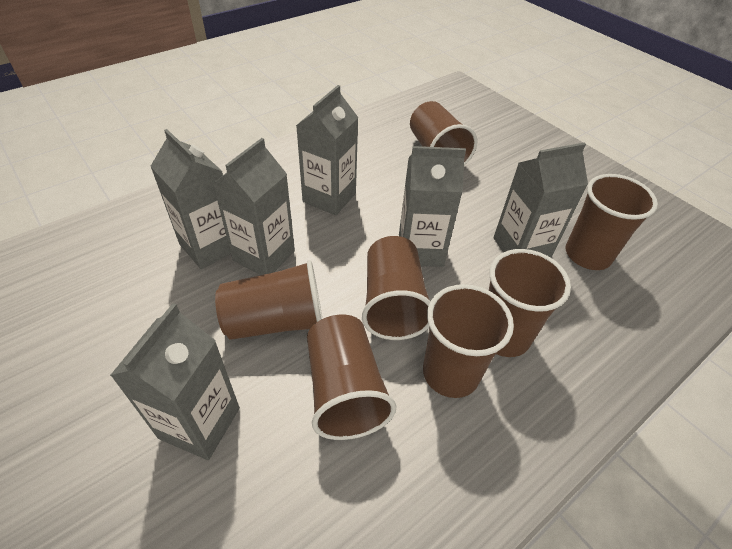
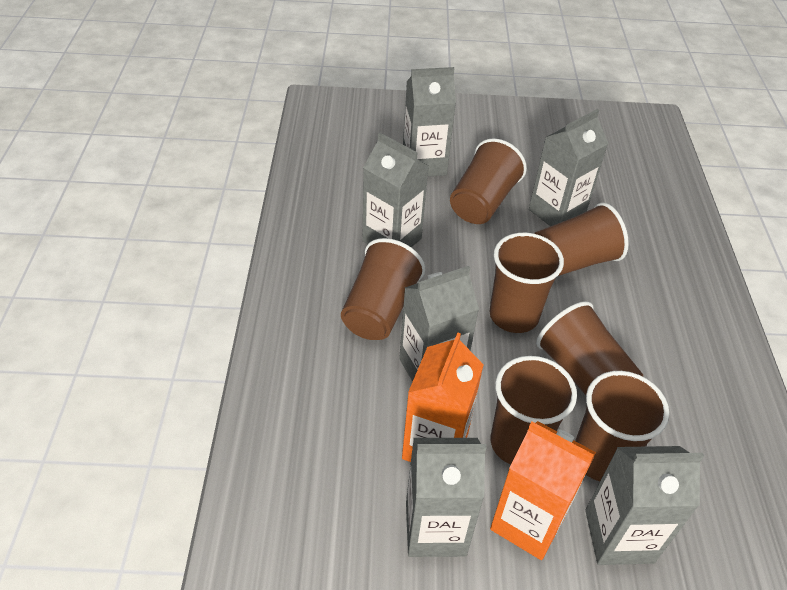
orange carton: none = 0 -> [402,332,484,462] [490,421,596,560] = 2

